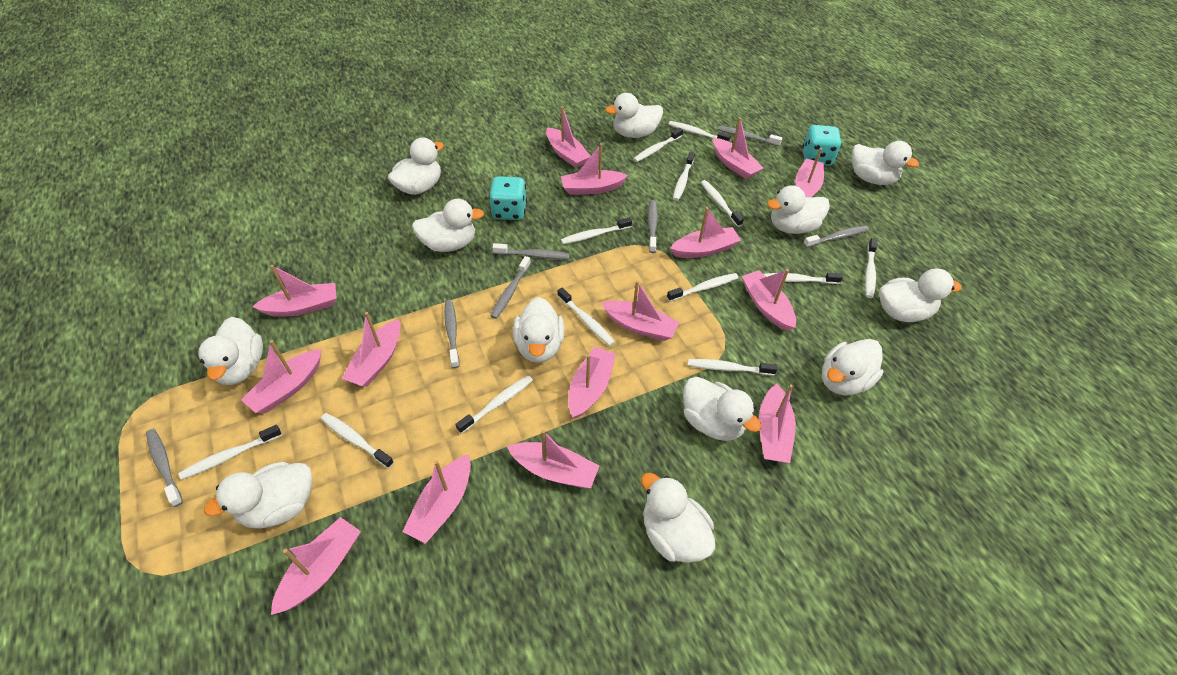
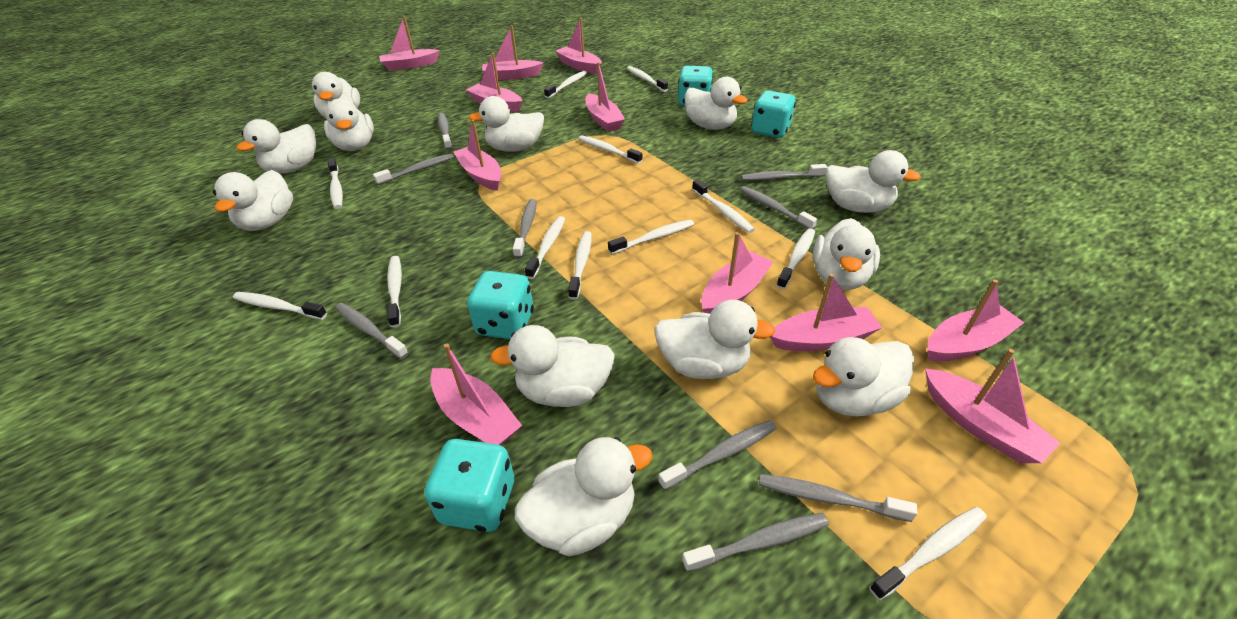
grey toothbrush: [146,429,183,507] [444,300,459,368] [491,256,531,319] [492,243,570,259] [648,200,658,253] [717,126,782,146] [803,225,869,248] = 7 -> [335,303,408,359] [373,153,454,185] [438,113,452,150] [513,199,537,258] [658,420,777,490] [682,513,829,572] [740,186,818,229] [741,164,827,181] [759,474,918,522] = 9
pink boat: [241,340,322,413] [252,265,337,317] [271,517,361,615] [342,312,401,387] [402,454,471,544] [507,430,599,488] [546,106,591,168] [561,143,628,195] [568,347,616,419] [602,280,680,341] [670,207,741,258] [713,117,763,179] [742,269,796,331] [759,384,796,463] [795,148,824,197] = 15 -> [379,16,440,71] [430,344,522,446] [454,119,501,191] [466,53,522,112] [482,25,544,80] [555,18,602,73] [585,62,625,132] [701,232,773,314] [770,274,882,351] [925,349,1060,463] [928,279,1024,362] = 11
turquoise dice: [489,176,527,220] [803,125,841,166] = 2 -> [424,439,514,532] [467,271,534,339] [678,66,713,106] [751,91,796,138] = 4
white toothbrush: [179,425,282,480] [321,413,394,468] [455,375,533,434] [558,288,615,346] [561,217,632,244] [633,128,683,162] [667,273,738,302] [668,121,731,141] [673,152,695,201] [688,359,777,375] [701,180,744,227] [764,273,843,284] [865,238,877,298] = 13 -> [233,292,327,320] [328,158,343,209] [387,256,402,327] [525,216,565,279] [544,71,587,98] [568,231,592,300] [578,135,642,164] [608,220,694,255] [627,66,668,92] [692,179,755,233] [776,228,815,289] [869,507,987,600] = 12

